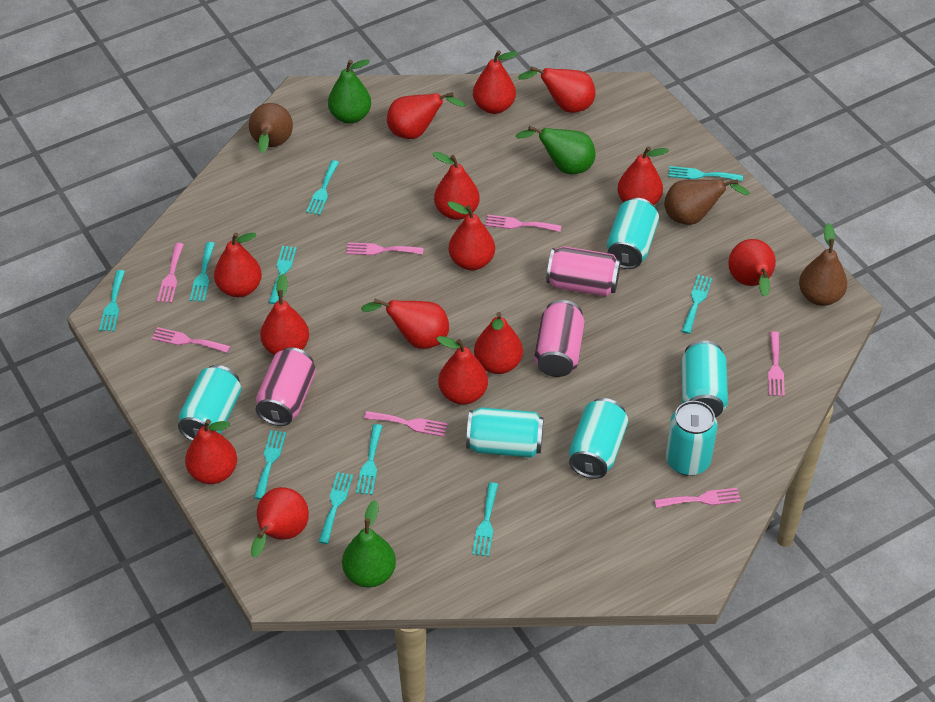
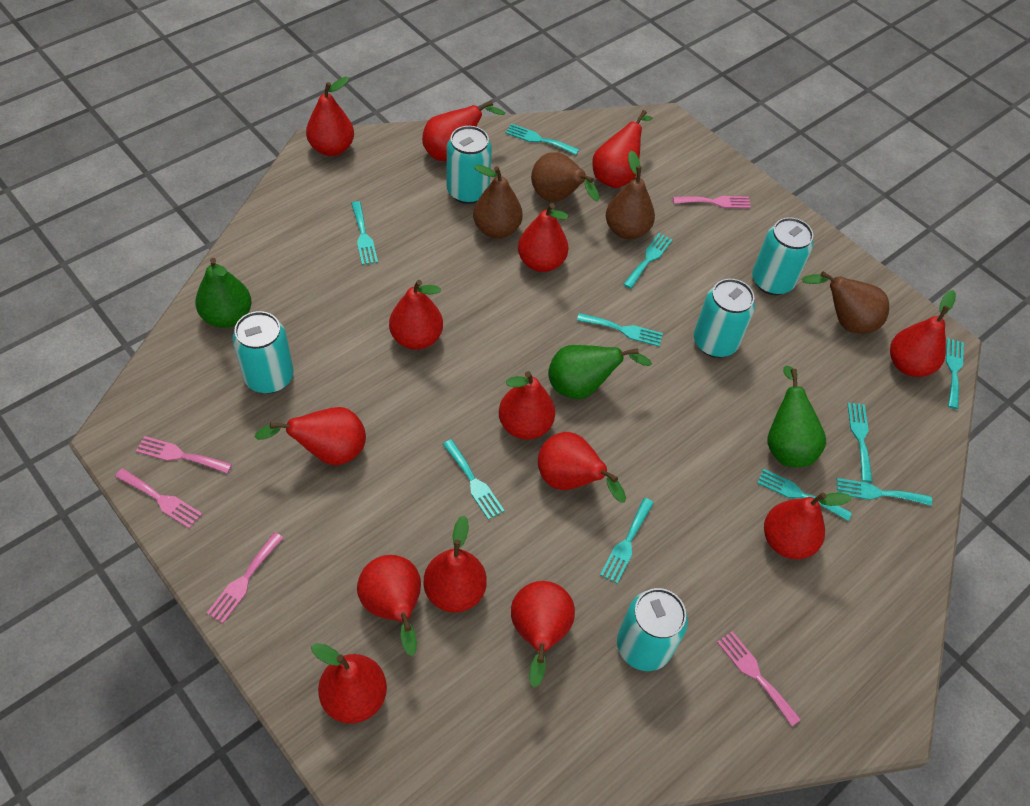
brown pear: [249,103,293,153] [664,179,750,225] [799,223,847,306] = 3 -> [473,165,523,239] [531,152,600,202] [606,151,655,239] [801,271,889,334] = 4
pink can: [256,347,316,426] [534,300,585,377] [546,246,621,296] = 3 -> none = 0
pink fork: [151,327,230,353] [157,243,184,303] [346,242,424,255] [364,411,448,437] [485,215,561,232] [654,488,741,508] [768,331,785,397] = 7 -> [115,468,202,529] [136,436,232,473] [207,532,283,623] [673,196,751,208] [717,631,801,726] = 5
turquoise can: [178,365,241,441] [466,407,544,458] [569,398,628,479] [607,198,659,269] [666,401,718,476] [681,340,728,418] = 6 -> [232,311,294,394] [446,126,492,204] [617,588,688,671] [694,279,755,358] [752,217,813,295] = 5

